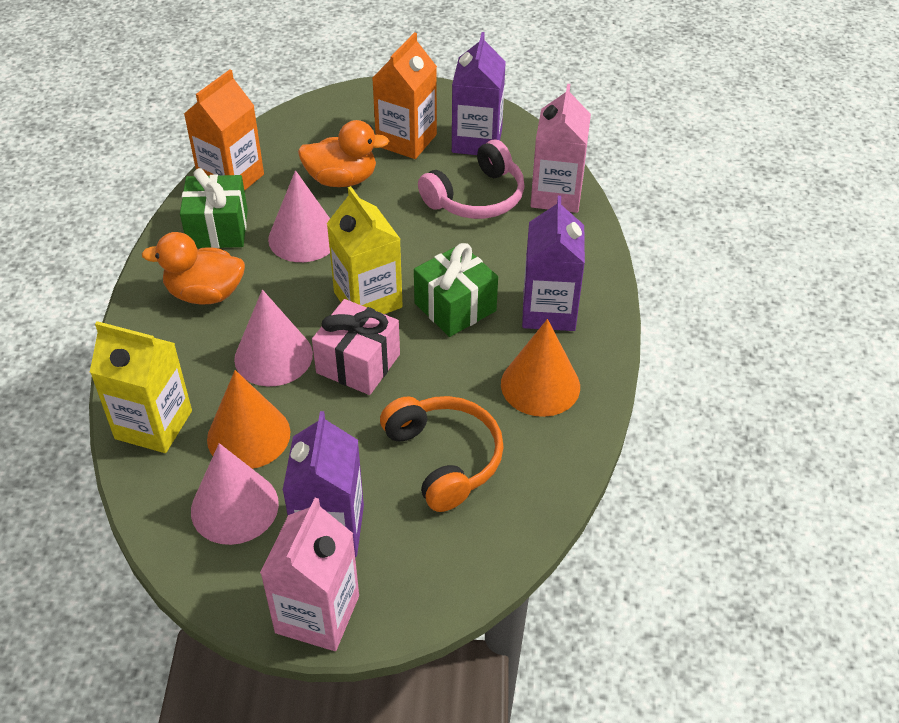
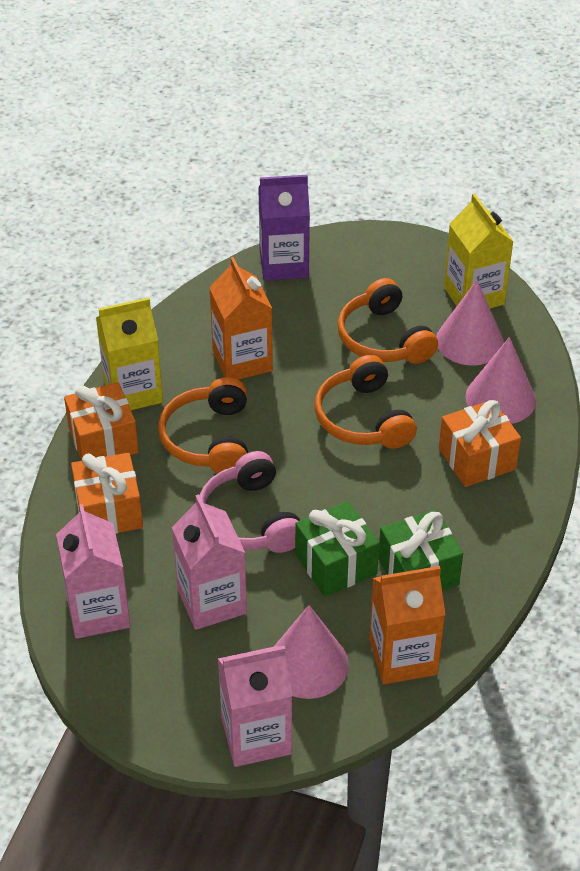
orange cone: [207,370,291,469] [501,319,580,417] = 2 -> none = 0
orange duck: [142,232,245,305] [298,120,389,187] = 2 -> none = 0
orange gift: none = 0 -> [64,382,139,461] [71,453,143,534] [439,400,521,487] = 3
orange headphones: [380,396,504,512] = 1 -> [158,377,248,473] [315,355,417,449] [338,278,438,364] = 3
pink carton: [260,498,359,651] [531,84,591,213] = 2 -> [56,504,131,639] [172,494,247,630] [218,646,293,767] = 3
pink gift: [312,299,400,395] = 1 -> none = 0
purple carton: [282,411,364,557] [452,32,506,155] [522,196,585,331] = 3 -> [258,175,310,281] = 1

